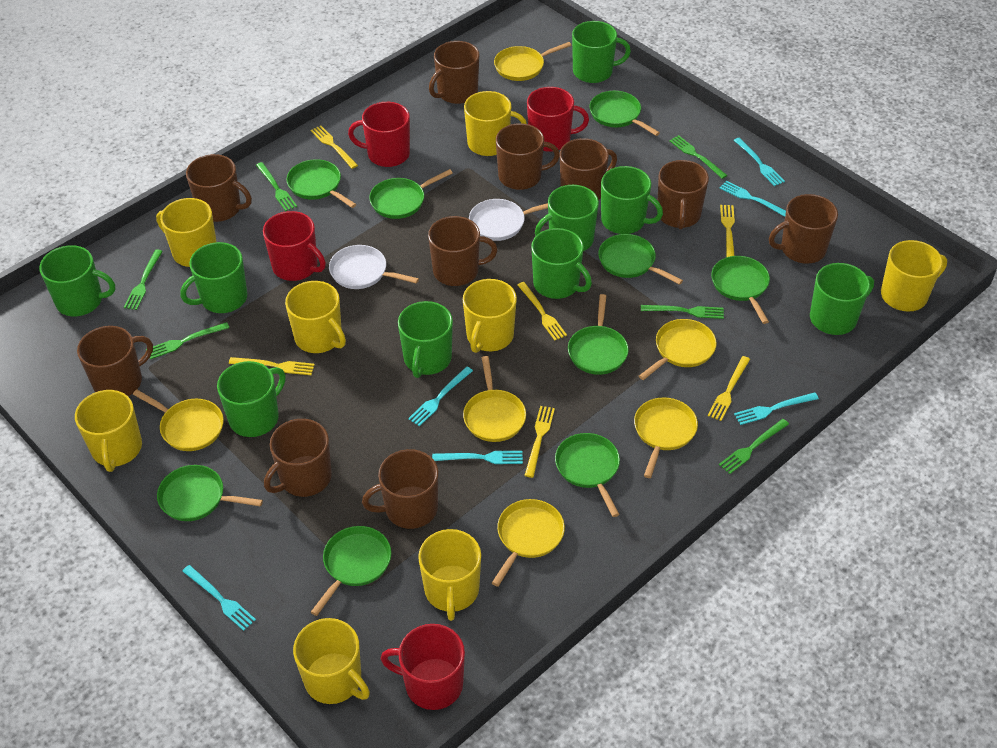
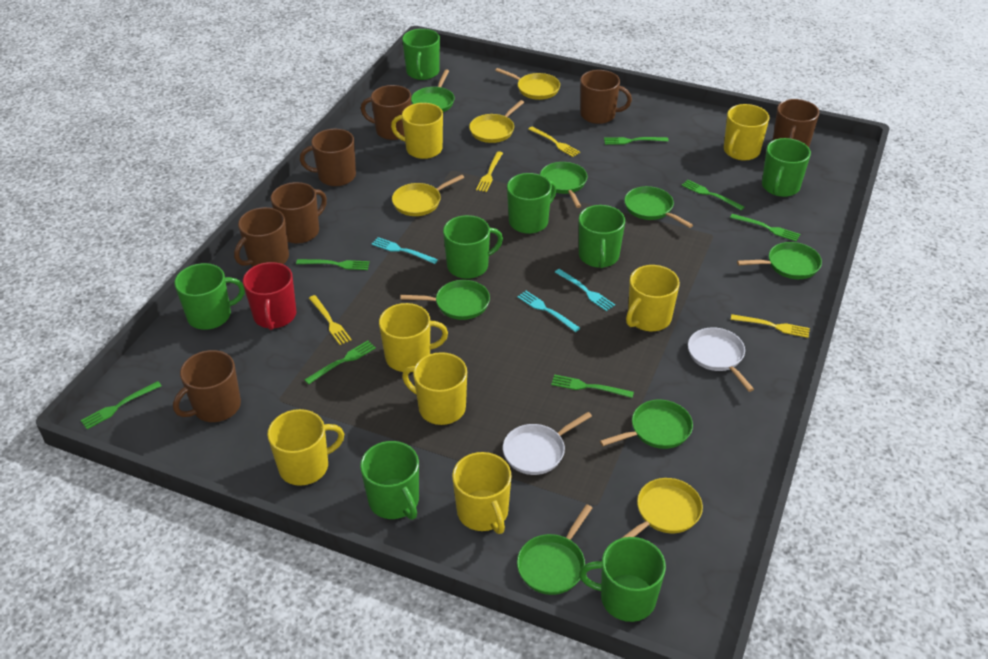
brown mug: [77,326,153,396] [186,154,252,222] [264,419,332,497] [362,449,438,529] [428,216,497,286] [429,41,479,104] [496,123,560,190] [560,138,617,200] [658,160,709,229] [769,194,838,264] = 10 -> [173,350,241,422] [234,207,289,267] [271,182,327,243] [300,129,356,186] [361,85,411,140] [580,70,632,124] [773,99,819,147] = 7
green fork: [124,249,163,310] [146,322,229,360] [256,162,297,211] [641,305,724,319] [669,135,727,179] [719,419,789,474] = 6 -> [81,381,161,429] [296,259,370,270] [305,341,376,384] [551,374,634,398] [604,137,669,145] [681,180,744,210] [730,214,800,242] = 7
green mug: [39,245,115,316] [180,242,248,313] [217,361,286,437] [398,301,453,378] [531,228,592,299] [535,185,599,251] [572,21,631,83] [601,166,663,234] [810,263,874,335] = 9 -> [174,263,245,330] [360,441,419,520] [402,29,440,80] [443,215,503,279] [507,173,556,234] [579,205,625,268] [579,537,666,622] [762,138,811,197] = 8
green pan: [157,465,263,521] [286,159,356,208] [311,526,391,616] [369,169,453,219] [555,433,620,517] [568,294,629,375] [589,91,660,136] [598,234,683,285] [711,256,770,324] = 9 -> [400,280,490,320] [411,70,455,112] [517,504,592,595] [540,162,587,208] [600,400,693,449] [624,186,693,228] [737,242,822,279] = 7
red mug: [263,211,326,281] [348,102,410,167] [380,624,465,710] [527,87,589,152] = 4 -> [243,262,297,330] = 1
turquoise fork: [182,565,256,631] [408,367,473,427] [432,451,523,464] [720,181,786,217] [734,138,785,186] [734,392,819,425] = 6 -> [372,237,438,264] [517,291,580,332] [555,269,615,311] = 3
yellow fork: [229,357,315,375] [311,126,358,169] [517,282,567,340] [524,406,555,478] [707,356,750,421] [720,205,735,257] = 6 -> [309,295,352,345] [476,151,503,192] [528,127,580,157] [731,314,810,338] = 4
yellow mug: [75,390,142,472] [156,198,217,267] [285,281,346,353] [293,618,370,704] [418,529,481,621] [463,279,517,353] [464,91,527,156] [881,240,947,312] = 8 -> [267,409,344,486] [379,303,448,372] [391,103,443,159] [402,352,467,425] [452,452,512,534] [626,265,680,331] [724,104,770,160] = 7
yellow pan: [133,390,224,451] [463,356,526,442] [492,499,565,587] [494,42,571,81] [634,398,698,478] [639,319,717,380] = 6 -> [392,175,464,216] [469,100,524,143] [495,68,560,100] [622,478,703,538] = 4

